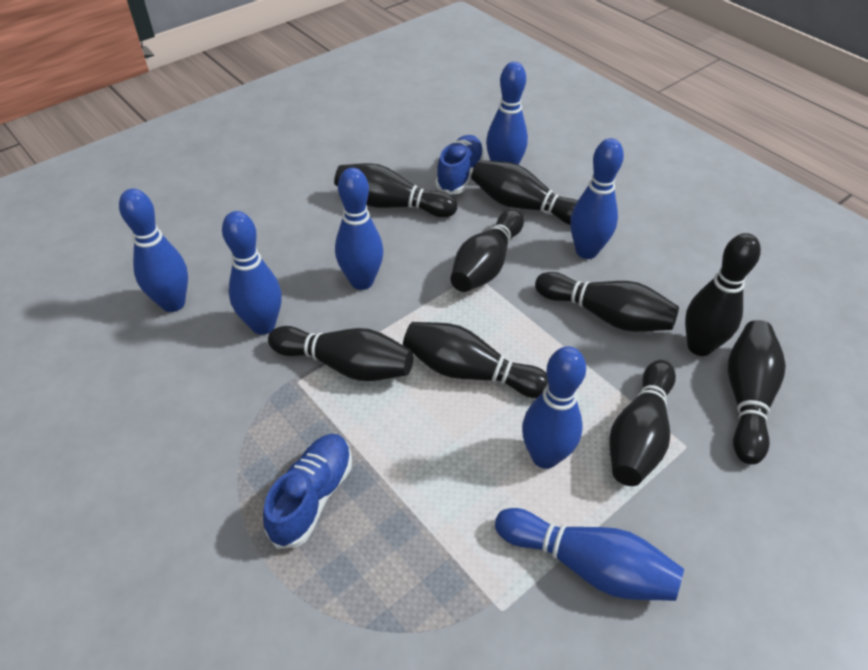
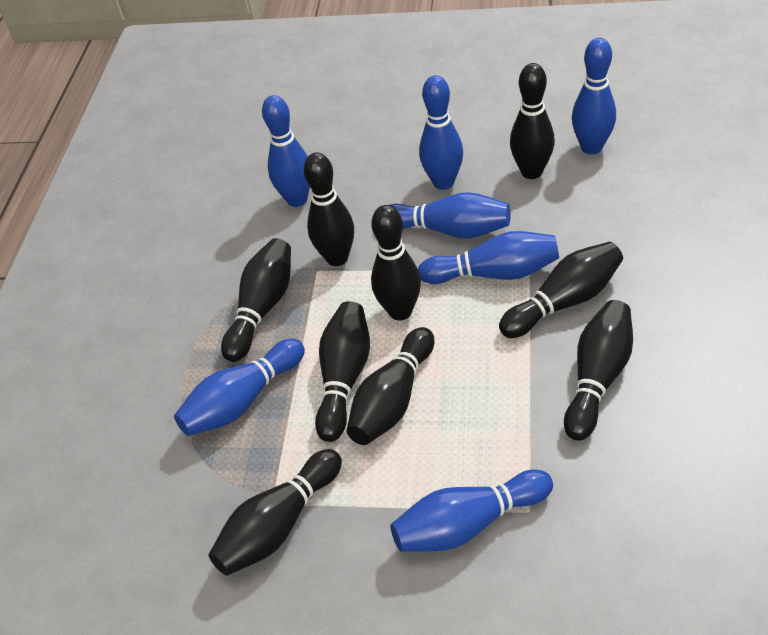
blue shoe: [263,434,352,549] [435,135,485,195] = 2 -> none = 0

